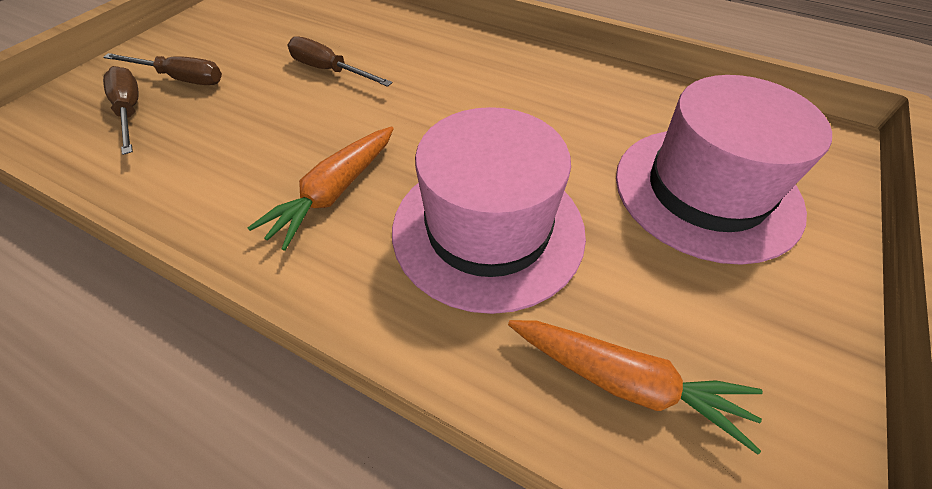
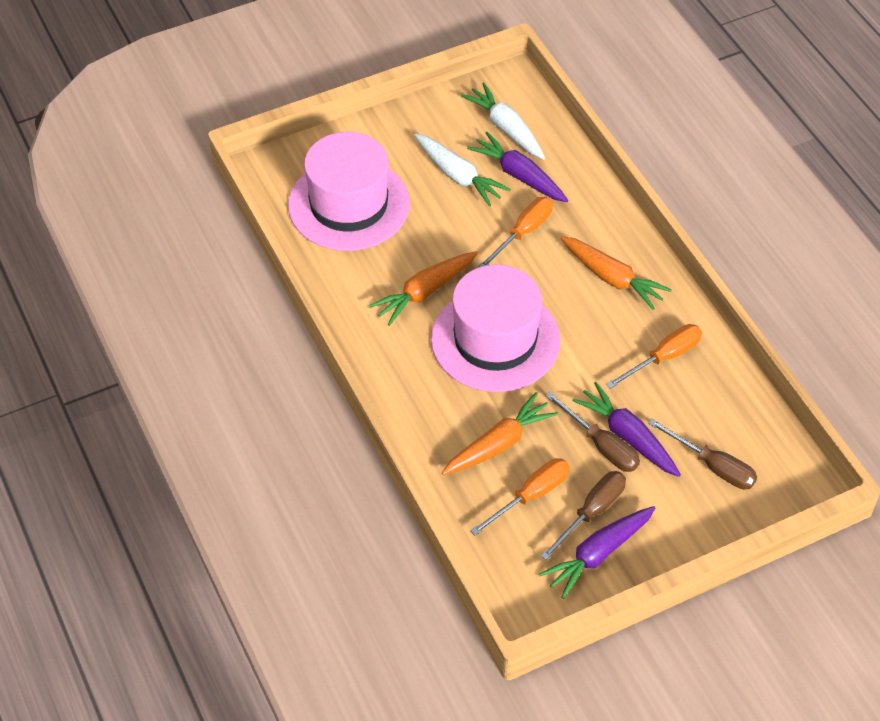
orange carrot: [248,126,394,251] [508,320,763,455] = 2 -> [369,251,478,326] [442,393,558,475] [560,236,672,310] = 3
orange screwdriver: none = 0 -> [470,458,570,536] [478,197,553,267] [606,324,702,389] = 3
purple carrot: none = 0 -> [467,132,568,202] [539,506,655,599] [572,382,681,477] = 3
white carrot: none = 0 -> [414,133,511,207] [461,83,545,159] = 2

